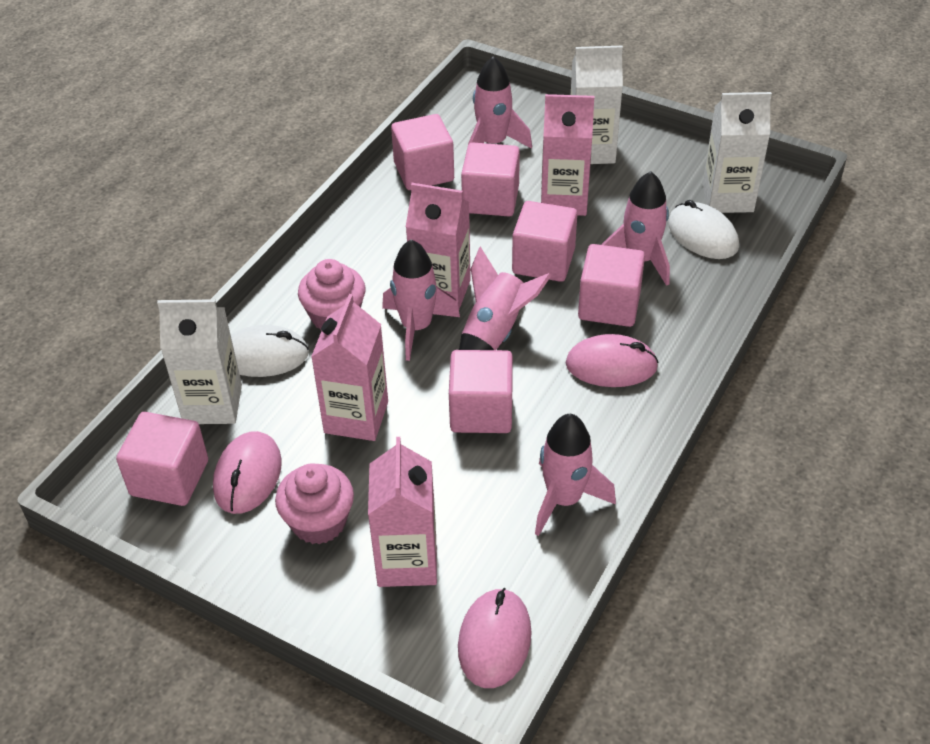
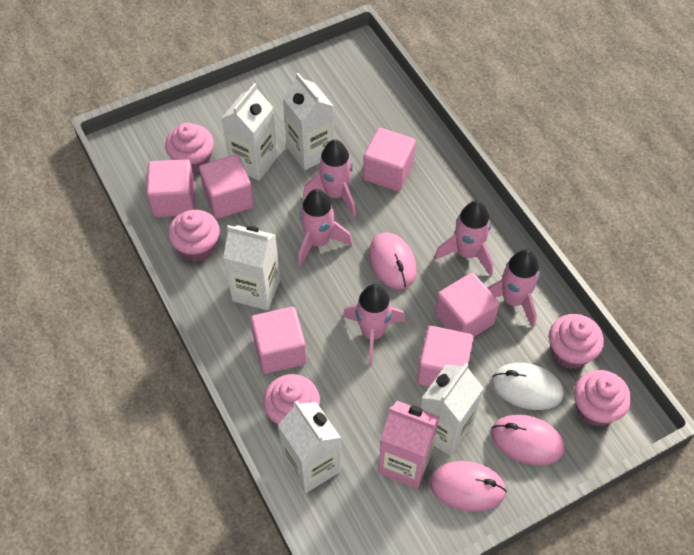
pink carton: [311,294,388,441] [368,437,437,587] [406,183,471,309] [541,94,594,216] = 4 -> [378,401,440,489] = 1
pink cupcake: [275,463,354,544] [298,259,366,330] = 2 -> [165,123,214,174] [168,210,220,262] [263,374,320,424] [549,314,604,369] [574,370,631,427] = 5
white carton: [157,299,242,424] [571,46,623,164] [703,92,772,213] = 3 -> [221,83,278,181] [223,225,280,310] [278,401,341,493] [283,73,334,170] [421,363,483,456] = 5
white mouse: [231,325,309,377] [668,200,739,259] = 2 -> [492,363,564,410] = 1

